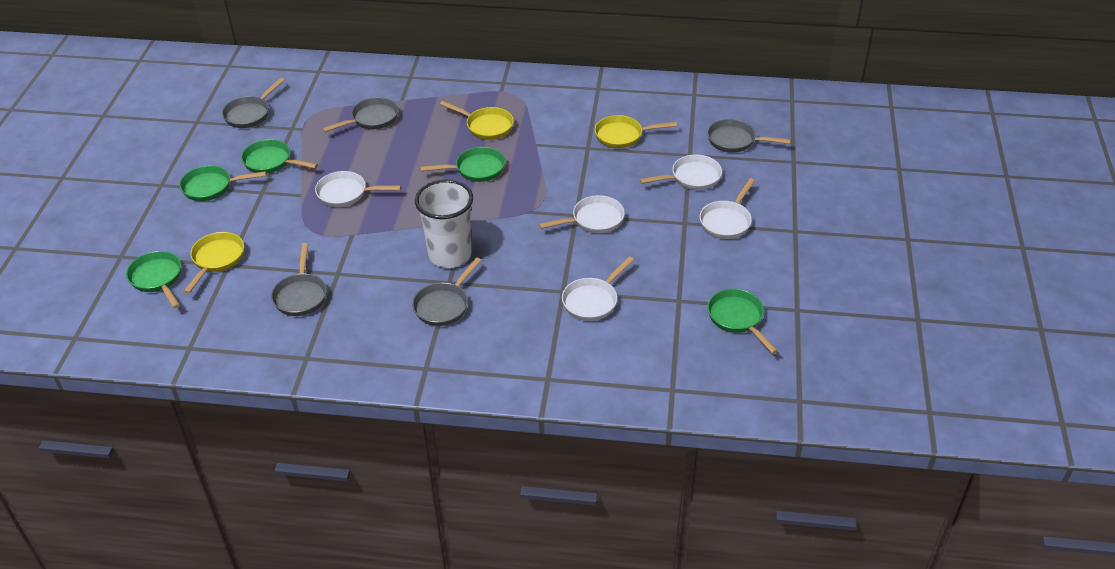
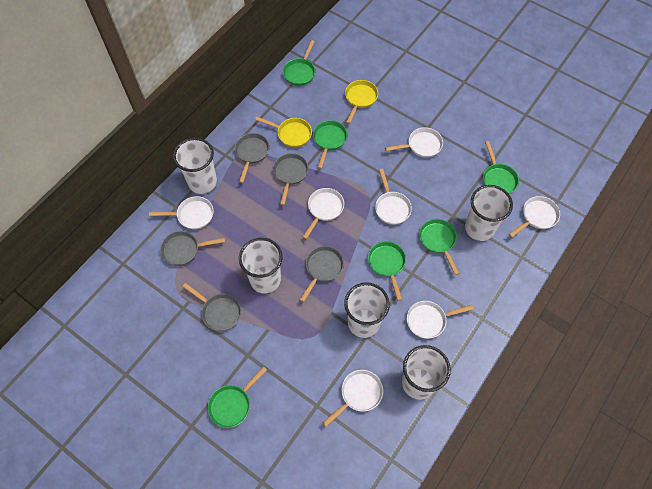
green pan: [126,251,181,308] [180,165,266,201] [241,139,318,174] [420,147,505,182] [707,289,778,354] = 5 -> [208,366,267,428] [283,40,315,86] [313,120,347,169] [368,241,406,301] [419,219,460,275] [483,141,519,194] = 6
white cup: [415,180,473,268] = 1 -> [173,138,217,194] [239,238,282,294] [344,282,390,338] [402,345,451,400] [465,185,513,241] = 5
white pan: [315,171,401,207] [539,195,625,233] [562,256,634,321] [640,154,722,190] [699,178,755,239] = 5 -> [149,196,214,229] [303,188,344,239] [323,370,383,427] [375,169,412,225] [385,127,443,158] [407,301,474,339] [509,196,560,238] = 7
yellow pan: [184,232,244,294] [440,101,514,140] [595,115,677,148] = 3 -> [255,116,312,148] [345,80,378,124] = 2

